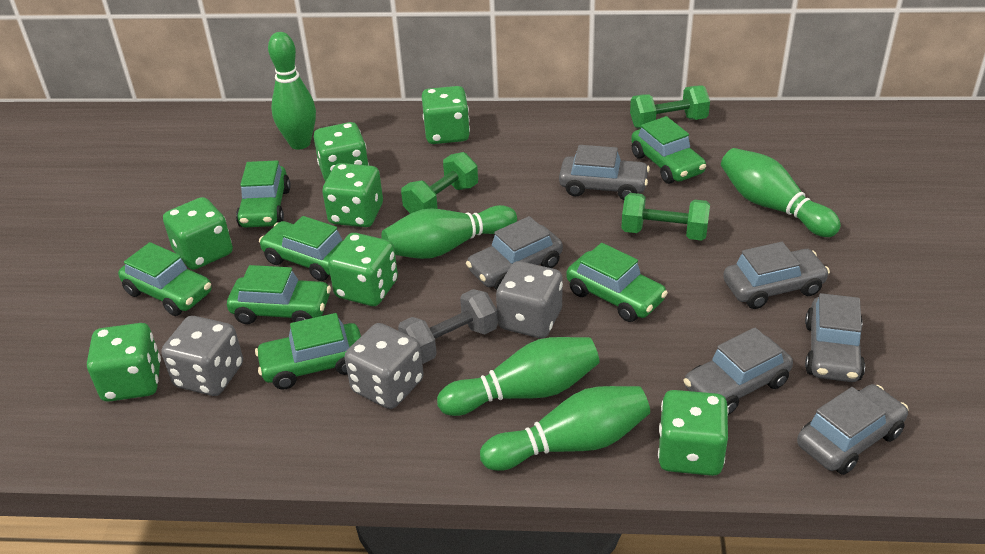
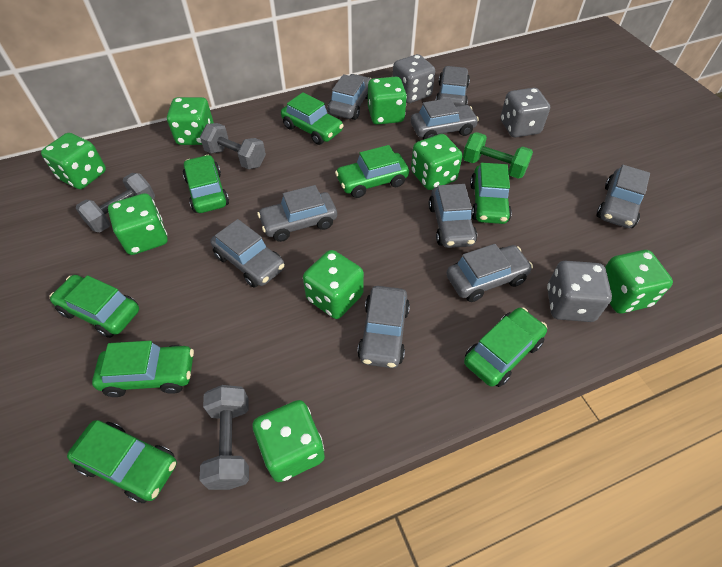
green bowling pin: [268,32,316,150] [381,205,517,259] [437,337,599,416] [480,386,650,471] [721,148,841,237] = 5 -> none = 0
green car: [118,242,212,316] [227,265,331,324] [236,160,291,227] [255,313,361,390] [259,216,343,281] [567,243,668,322] [631,116,706,184] = 7 -> [50,275,139,338] [67,420,177,503] [92,341,194,397] [183,155,229,213] [281,92,344,145] [335,145,409,198] [464,307,547,387] [470,163,512,224] = 8
green dice: [87,323,161,402] [163,197,233,270] [314,122,369,182] [322,163,383,227] [328,233,398,306] [422,86,470,144] [658,390,728,476] = 7 -> [41,133,106,189] [108,193,168,255] [167,97,214,145] [253,400,325,482] [303,250,364,319] [368,77,407,125] [411,134,462,190] [605,250,673,313] = 8
green dumbbell: [401,152,478,214] [621,193,710,241] [630,86,710,129] = 3 -> [463,132,533,179] = 1
grey car: [466,216,563,290] [559,145,650,200] [683,327,793,415] [723,242,830,309] [797,384,908,475] [805,293,865,382] = 6 -> [210,219,285,288] [257,185,337,242] [328,74,371,120] [357,286,410,368] [411,98,479,140] [429,184,477,248] [436,66,470,106] [446,244,533,302] [597,165,650,228] = 9
grey dumbbell: [398,289,498,364] = 1 -> [75,173,155,232] [199,385,249,490] [200,123,266,169] = 3

